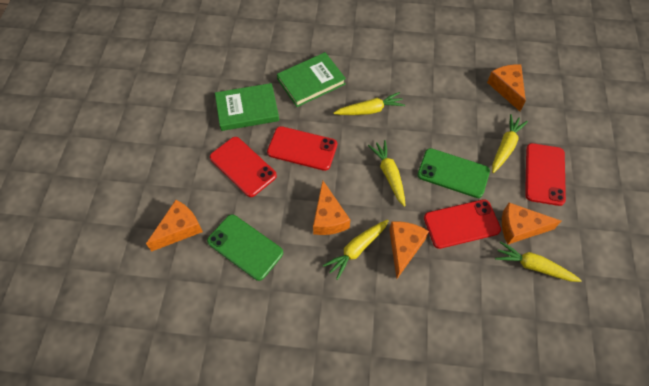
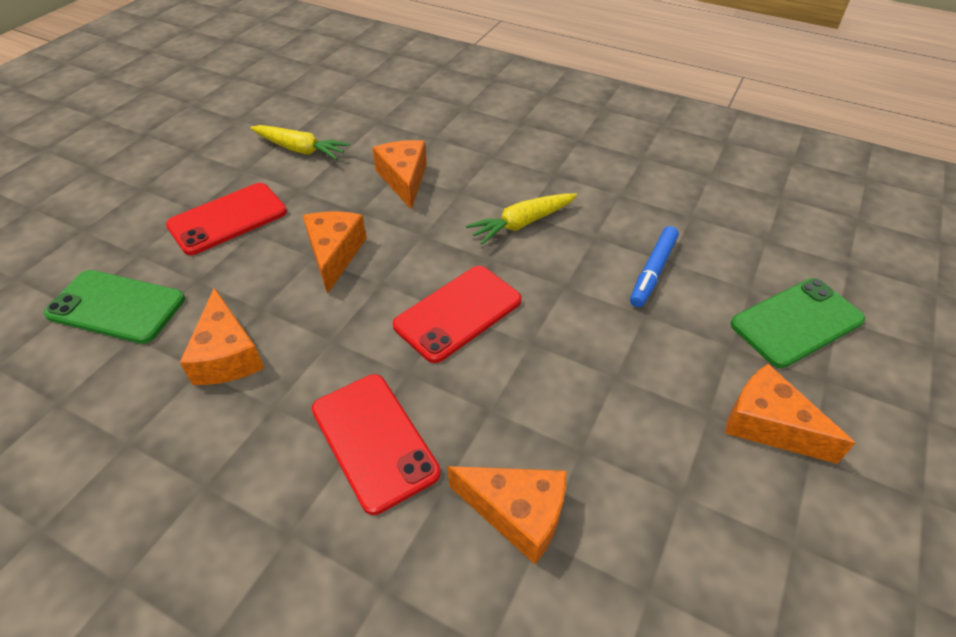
blue marker: none = 0 -> [630,226,679,307] = 1
green book: [215,83,279,131] [277,52,346,107] = 2 -> none = 0
red phone: [210,137,277,197] [267,126,337,171] [424,199,501,249] [525,143,566,206] = 4 -> [166,183,287,255] [312,374,441,515] [393,266,522,363] = 3
yellow carrot: [323,219,389,280] [334,92,405,115] [368,140,406,207] [492,114,528,173] [495,241,582,282] = 5 -> [250,125,350,160] [466,193,577,245] = 2

